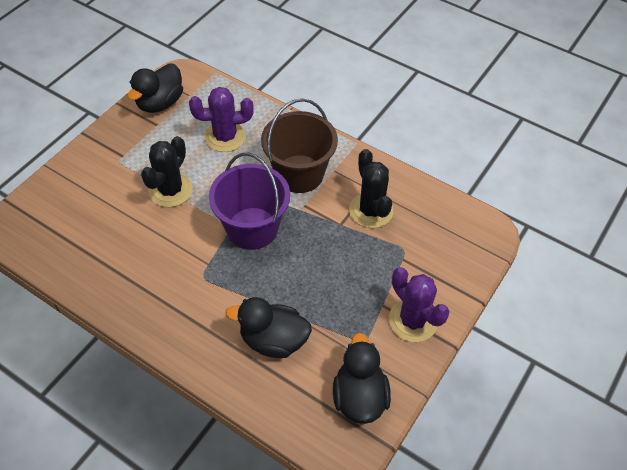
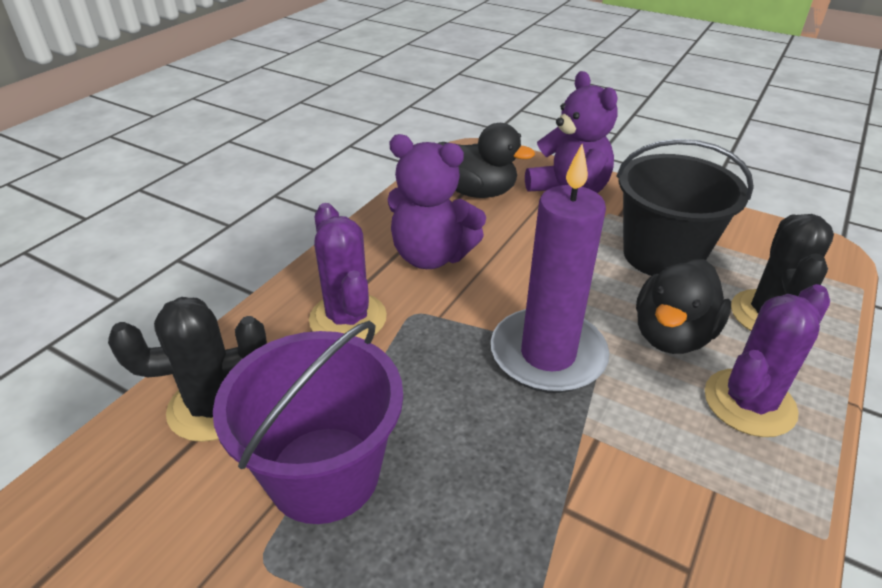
black bucket: none = 0 -> [616,139,754,276] = 1
black duck: [127,64,183,113] [225,297,312,358] [333,333,391,424] = 3 -> [438,123,535,198] [636,259,731,354] = 2
brown bucket: [261,98,338,193] = 1 -> none = 0
purple candle: none = 0 -> [491,144,609,393] = 1
purple teddy bear: none = 0 -> [388,134,486,269] [525,71,618,193] = 2

